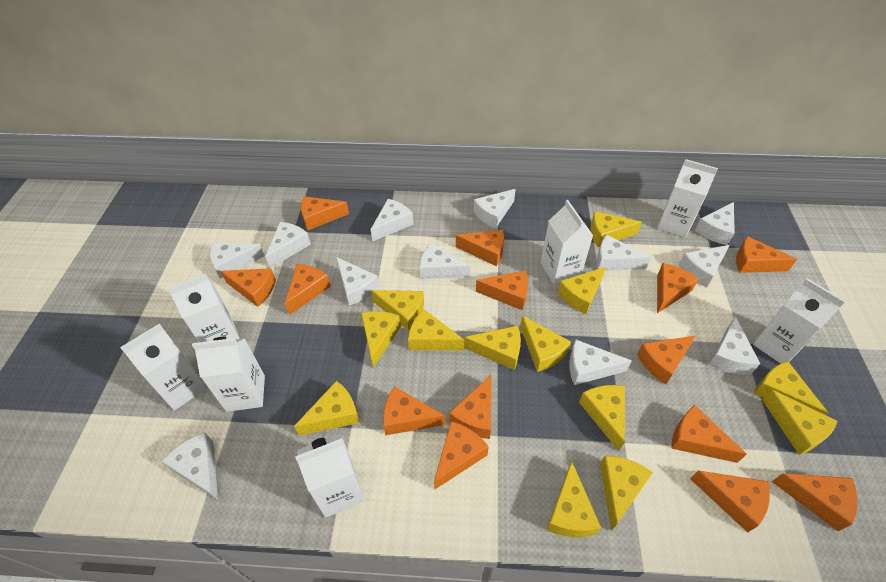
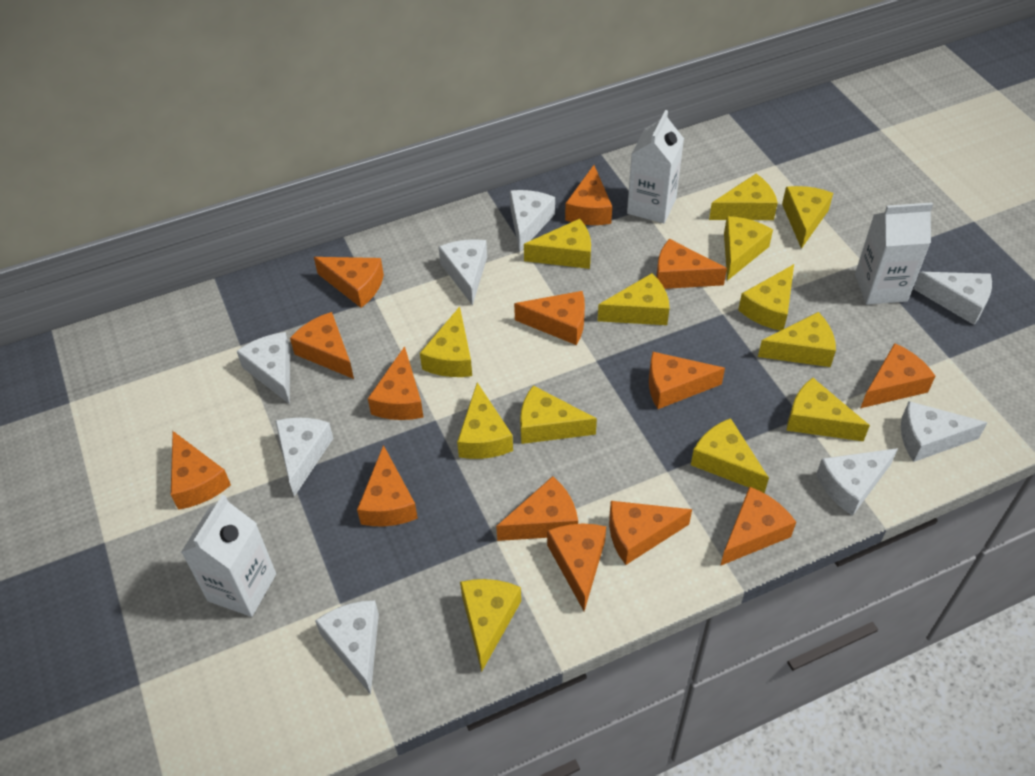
white carton: [120,324,207,411] [167,274,240,342] [192,336,265,412] [295,433,364,518] [541,200,593,285] [657,159,718,238] [753,278,846,364] = 7 -> [181,495,276,617] [627,110,684,223] [855,202,933,305] = 3
white cheese: [161,433,218,500] [210,242,265,279] [265,222,311,268] [336,257,379,305] [371,199,413,241] [419,243,470,279] [473,189,516,229] [569,340,632,385] [596,235,651,271] [679,245,730,288] [695,202,735,245] [708,316,760,374] = 12 -> [237,332,290,404] [275,417,334,496] [315,600,379,695] [439,239,487,305] [510,190,555,253] [816,448,898,516] [901,401,987,462] [914,272,992,325] = 8

